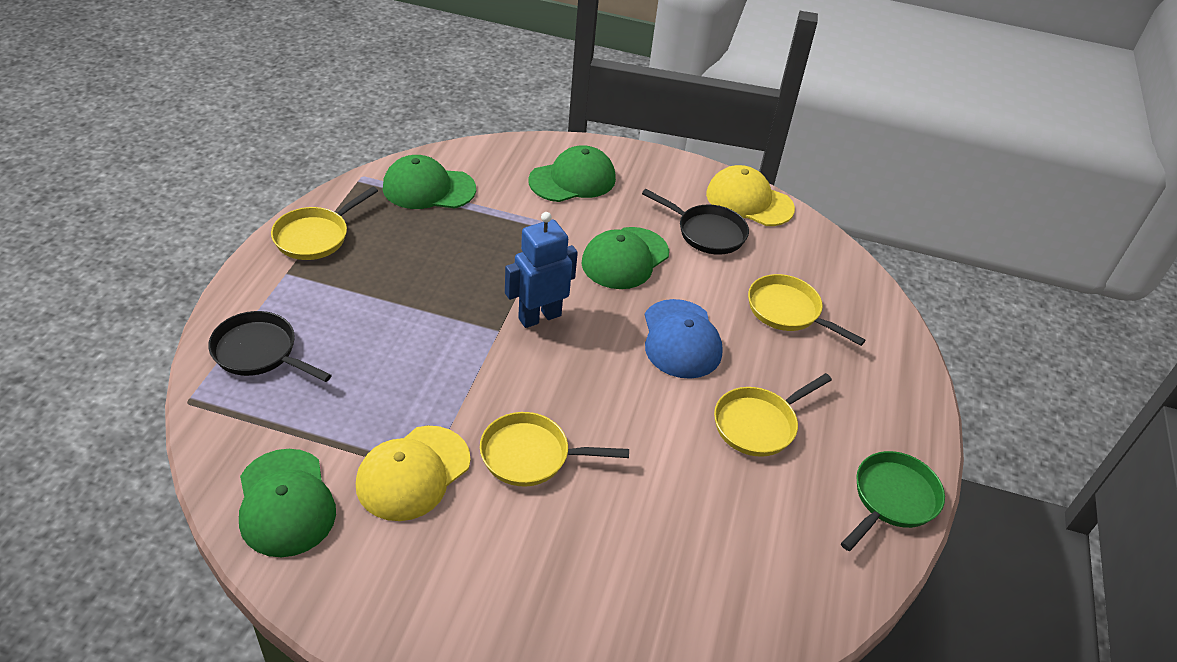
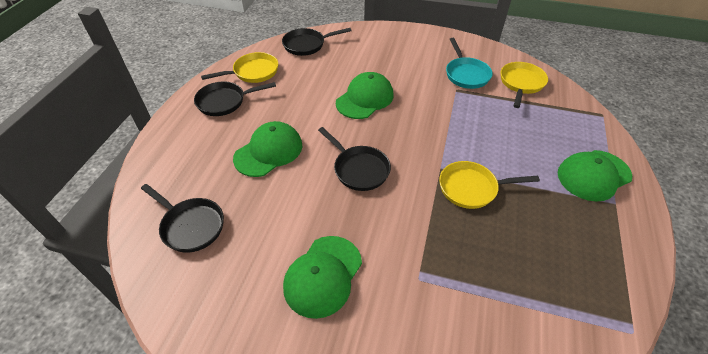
black pan: [208,311,332,382] [642,189,749,255] = 2 -> [141,184,224,253] [194,81,276,116] [282,28,352,56] [318,127,391,191] = 4
blue cap: [645,299,723,379] = 1 -> none = 0
blue robot: [505,212,578,328] = 1 -> none = 0
green pan: [841,451,945,551] = 1 -> none = 0
turquoise pan: none = 0 -> [446,38,493,89] = 1
yellow cap: [356,426,471,521] [706,165,795,226] = 2 -> none = 0
yellow pan: [271,186,378,260] [480,412,629,486] [714,373,832,457] [748,274,866,346] = 4 -> [201,52,278,83] [439,161,540,209] [501,62,548,108] = 3

